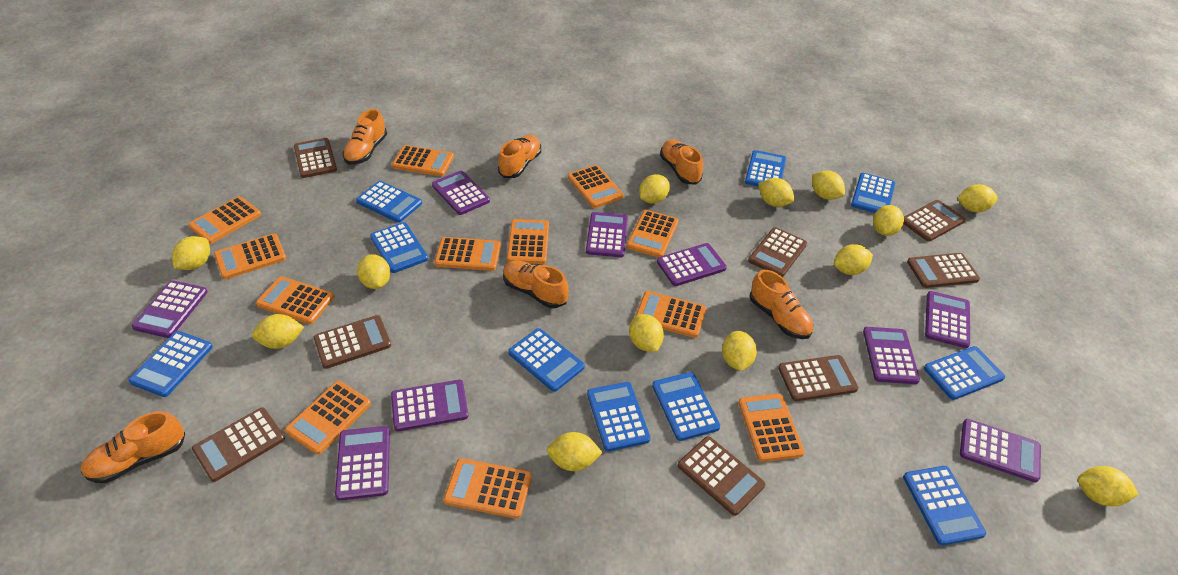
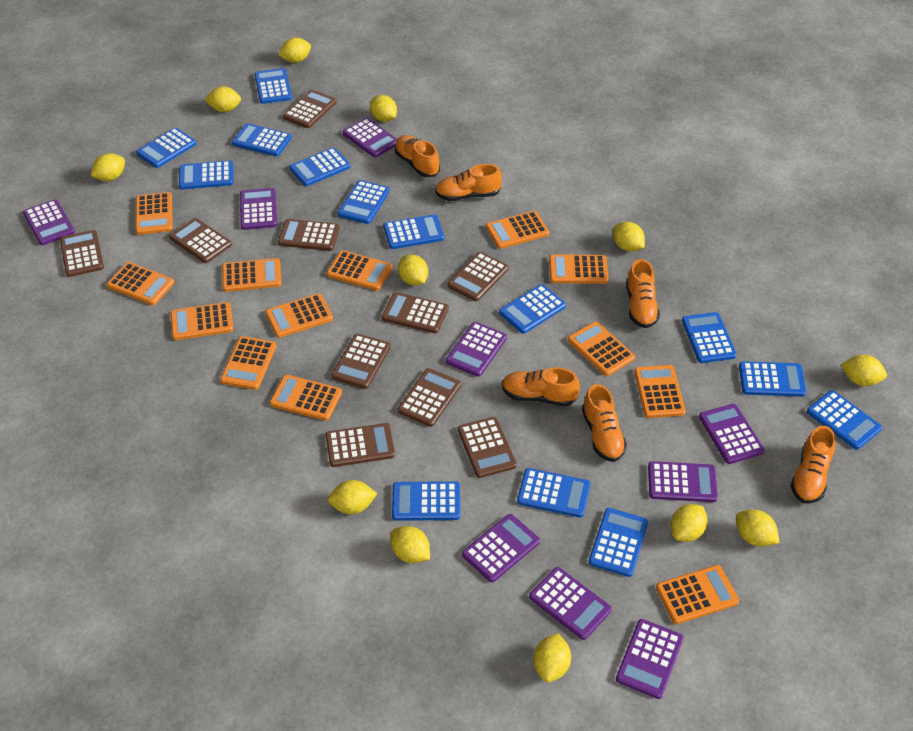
blue calculator: [128,331,213,397] [356,181,422,223] [370,222,428,273] [508,328,585,392] [587,382,651,451] [652,372,720,441] [745,150,786,187] [851,173,895,213] [903,466,986,546] [924,346,1005,400] = 10 -> [136,128,197,168] [179,160,234,189] [232,123,292,156] [255,68,292,104] [289,147,350,186] [338,180,390,224] [383,214,444,249] [392,481,460,521] [499,284,566,334] [517,468,591,518] [589,508,648,577] [682,312,737,363] [739,361,806,397] [807,390,882,450] = 14
brown calculator: [192,407,285,482] [294,138,337,178] [313,315,391,369] [678,436,765,516] [748,227,807,277] [778,355,859,401] [904,200,965,242] [907,253,980,288] = 8 -> [60,230,104,277] [169,218,232,263] [278,219,340,251] [283,90,337,128] [326,423,395,467] [331,334,391,389] [382,292,449,333] [397,368,461,427] [447,252,508,301] [458,417,517,478] = 10
orange calculator: [188,196,261,244] [214,234,286,279] [256,276,334,324] [285,381,371,454] [392,145,454,176] [434,237,501,271] [444,458,532,519] [507,219,549,264] [568,165,624,208] [626,210,679,257] [636,291,706,338] [738,394,805,462] = 12 -> [107,262,175,305] [136,192,173,235] [171,302,233,340] [220,336,277,390] [222,258,282,292] [265,293,333,338] [270,375,342,421] [327,250,392,291] [486,211,549,249] [549,254,609,284] [568,321,635,376] [634,365,686,418] [656,565,739,624] = 13
yellow lemon: [172,236,210,270] [252,314,304,349] [357,254,390,289] [547,432,603,471] [629,314,664,352] [639,174,670,204] [722,331,757,371] [758,178,794,207] [812,171,845,200] [834,244,873,275] [873,205,904,236] [958,184,998,212] [1078,466,1138,506] = 13 -> [91,153,125,181] [205,86,241,112] [279,37,311,63] [328,480,377,514] [370,95,397,122] [390,526,430,563] [398,255,428,286] [533,633,571,682] [613,222,645,251] [670,504,708,542] [736,509,779,547] [841,355,887,386] = 12

